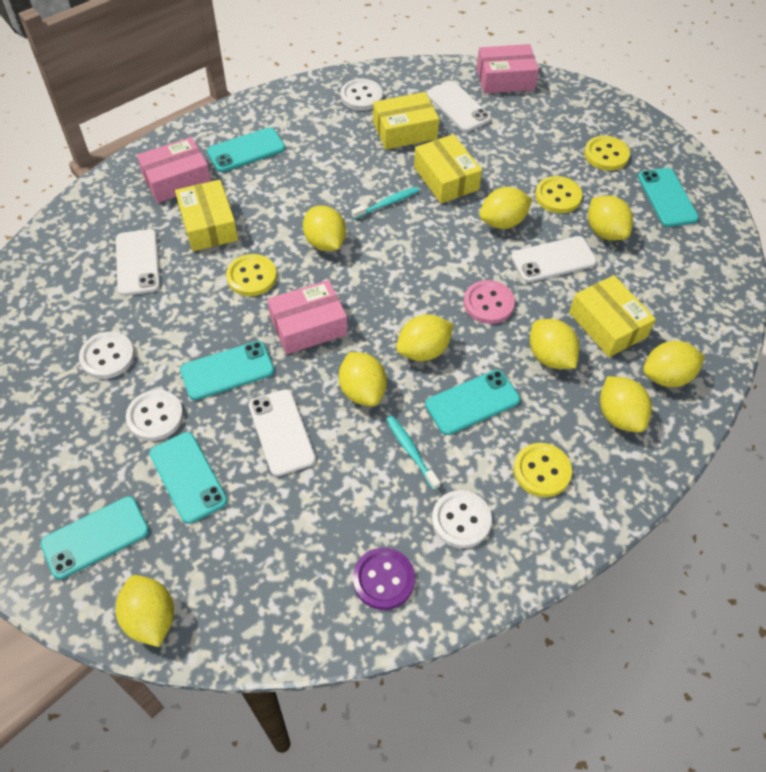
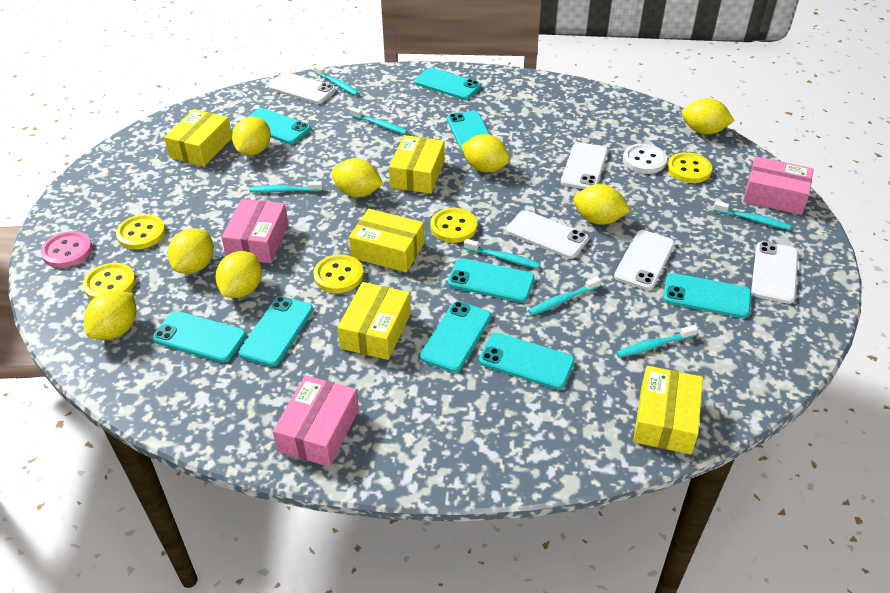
purple button: [353,548,415,610] = 1 -> none = 0
turquoise phone: [40,496,149,579] [149,432,228,524] [180,341,274,400] [207,127,285,172] [425,370,520,435] [638,168,699,227] = 6 -> [152,311,246,363] [239,296,313,367] [246,108,311,144] [415,68,481,100] [420,301,491,372] [447,111,490,154] [448,258,534,303] [479,333,574,390] [663,273,751,318] = 9
turquoise toothbrush: [351,187,419,220] [386,416,440,490] = 2 -> [249,181,323,193] [314,65,359,96] [350,107,408,135] [464,239,540,269] [528,276,601,315] [616,325,698,358] [713,201,791,230] = 7
white button: [79,332,135,379] [126,390,183,441] [341,79,383,111] [432,490,492,548] = 4 -> [623,144,667,174] = 1
white phone: [116,229,160,296] [249,389,316,476] [427,81,491,132] [511,236,597,282] = 4 -> [269,72,336,104] [506,210,589,259] [561,142,608,189] [614,230,675,290] [751,242,798,304] = 5
yellow box: [175,180,238,251] [373,92,439,150] [414,134,482,203] [569,275,656,357] = 4 -> [164,109,232,166] [337,282,411,360] [349,209,424,272] [389,135,445,194] [633,366,703,454] = 5
yellow button: [226,254,277,296] [514,443,572,497] [535,176,582,213] [584,136,630,171] = 4 -> [83,263,136,299] [116,214,166,250] [313,254,364,293] [430,208,477,243] [667,152,712,183] = 5
yellow lemon: [116,575,174,647] [303,206,346,251] [339,352,387,406] [396,314,454,361] [480,187,532,229] [530,319,579,369] [588,196,633,241] [600,376,652,433] [643,341,705,387] = 9 -> [84,291,136,340] [168,228,214,274] [215,251,262,298] [232,117,271,156] [331,158,383,197] [461,134,510,173] [573,184,630,225] [682,98,734,135] = 8

